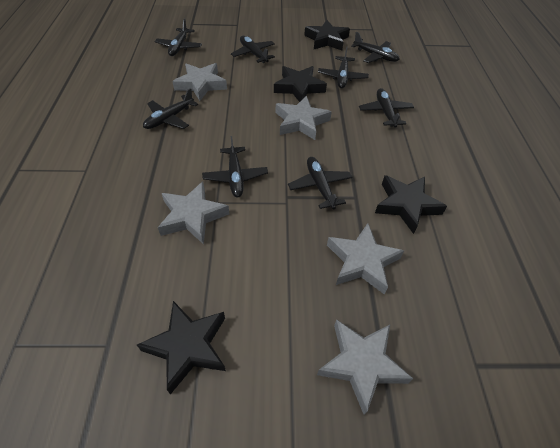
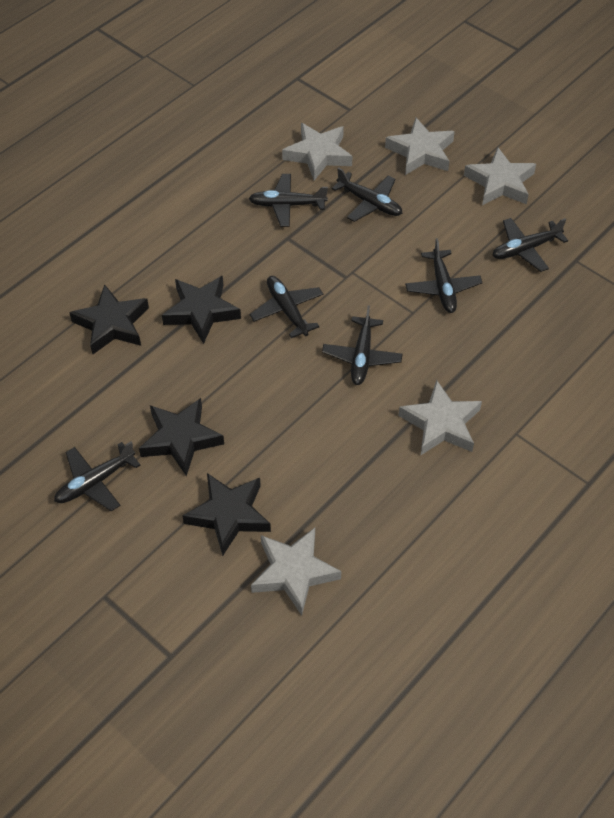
black plane: [143,88,198,129] [154,18,202,56] [202,136,268,197] [231,36,275,63] [288,157,352,209] [318,46,369,88] [351,32,400,63] [359,88,414,128] = 8 -> [54,441,140,511] [249,174,328,227] [250,276,323,338] [322,305,402,385] [332,167,402,222] [405,238,482,313] [492,218,568,272] = 7

